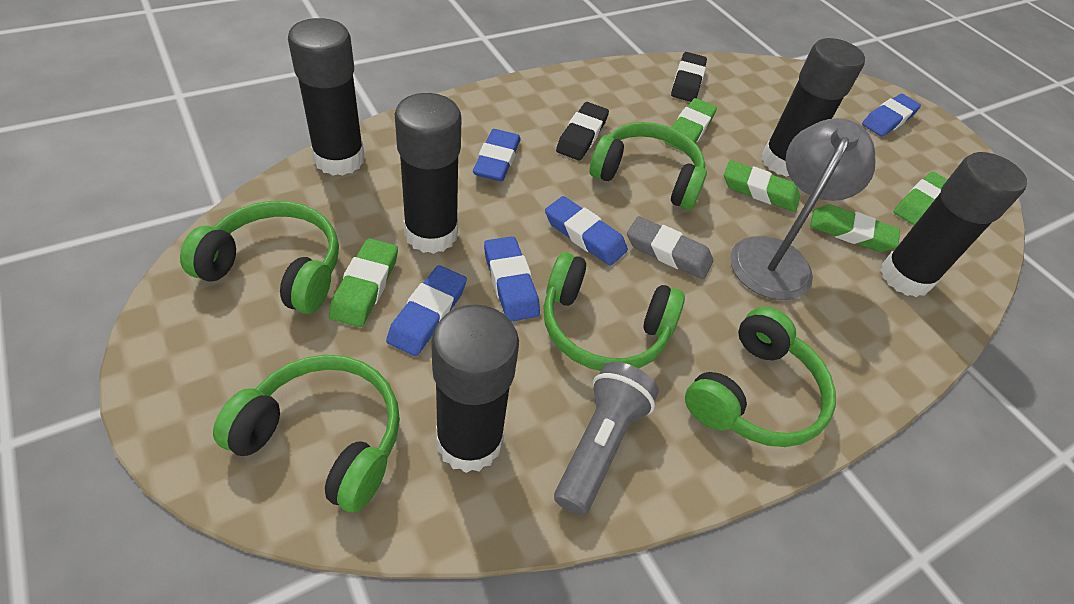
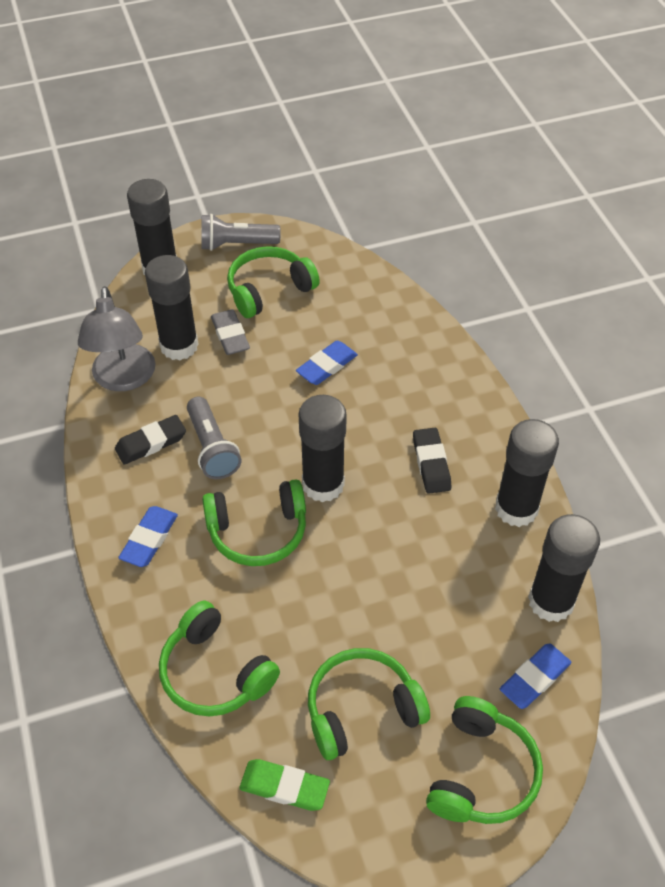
blue eraser: [386,265,467,356] [473,129,521,181] [484,236,540,322] [545,196,628,266] [862,94,921,137] = 5 -> [118,506,178,567] [296,341,358,385] [500,644,571,709] = 3
green eraser: [329,238,398,327] [665,98,717,152] [724,160,800,212] [810,205,900,252] [894,172,948,225] = 5 -> [239,759,330,811] = 1
grey flashlight: [554,362,659,516] = 1 -> [187,397,241,479] [201,214,281,251] = 2

